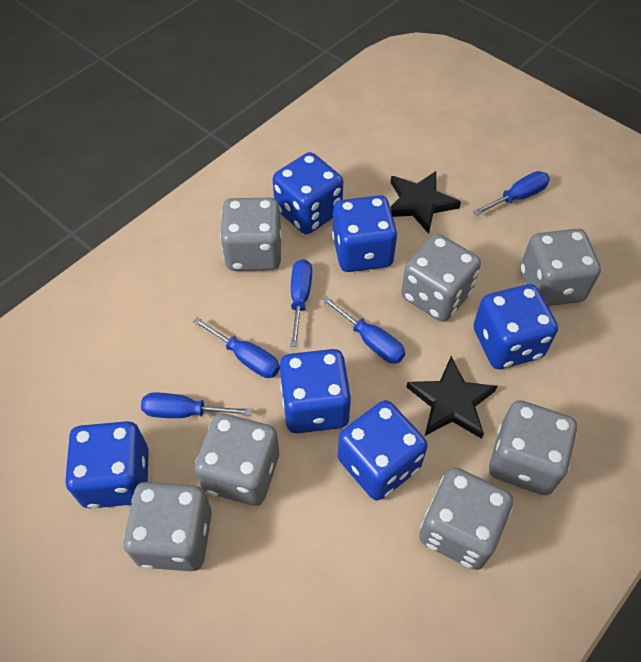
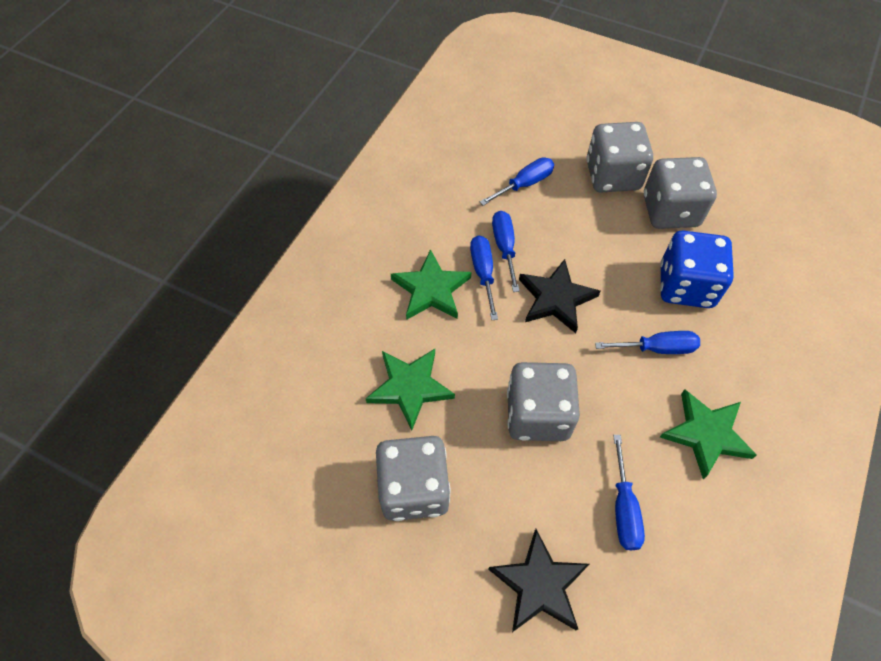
blue dice: [65,421,149,509] [273,152,343,234] [280,349,352,433] [332,195,397,272] [338,400,428,501] [473,284,558,369] = 6 -> [660,231,734,308] = 1
green star: none = 0 -> [365,349,455,431] [391,249,471,320] [660,389,757,479] = 3
grey dice: [123,482,212,571] [195,413,279,506] [220,198,281,271] [401,234,481,322] [419,467,513,570] [489,400,577,495] [521,229,601,306] = 7 -> [376,436,451,521] [507,362,580,441] [586,122,653,193] [644,157,717,229] = 4

